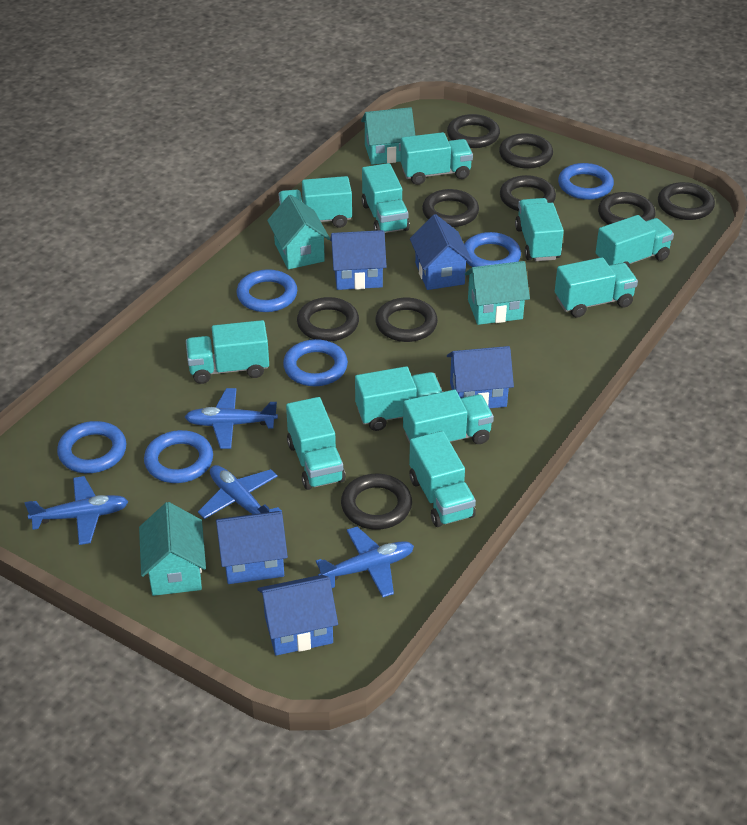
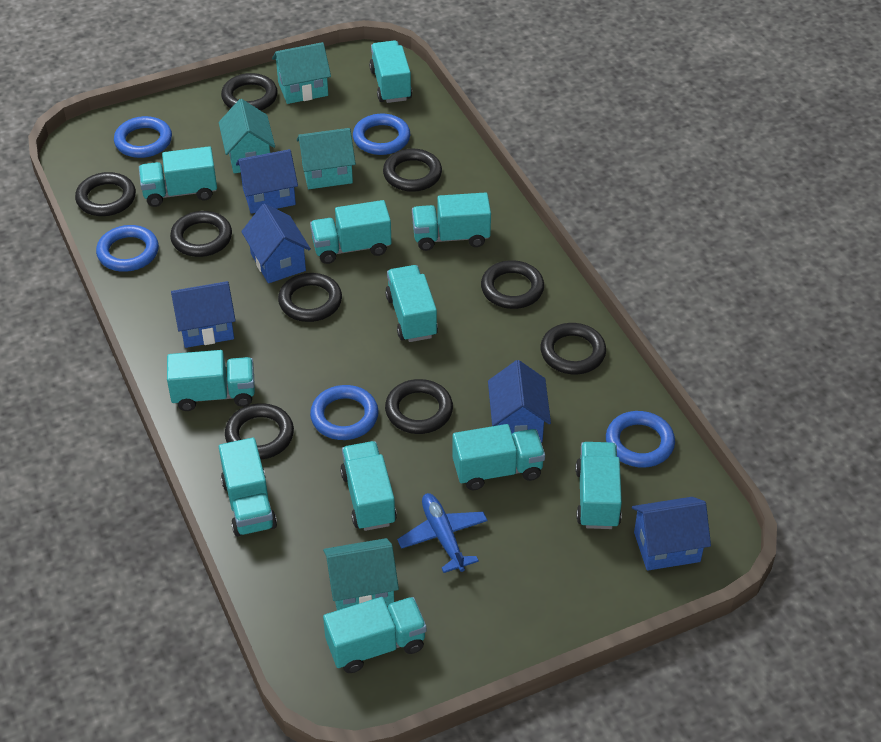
blue plane: [25,476,129,545] [185,388,278,449] [198,465,282,519] [316,527,414,597] = 4 -> [397,493,488,573] = 1
blue ring: [57,421,126,473] [144,430,213,483] [236,269,297,312] [283,339,348,386] [464,232,521,267] [558,163,614,200] = 6 -> [96,225,159,272] [114,116,172,158] [310,385,379,440] [353,114,410,155] [606,411,675,468] = 5

